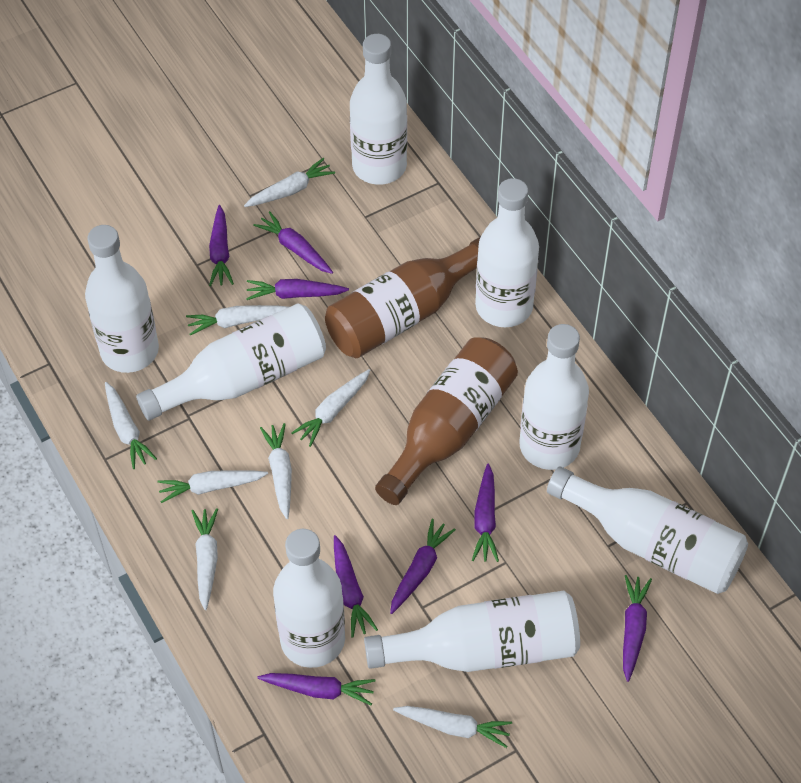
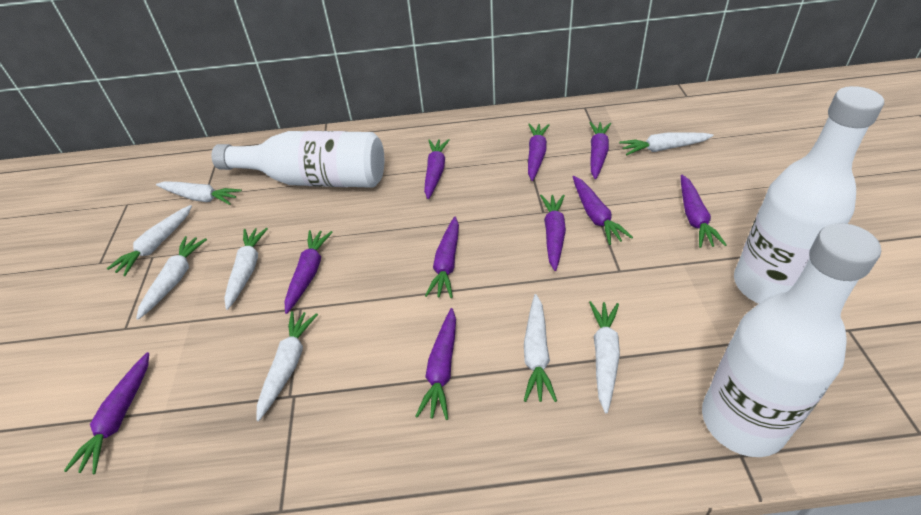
brown bottle: [325,236,481,358] [375,337,518,505] = 2 -> none = 0
purple carrot: [209,205,234,286] [246,279,349,300] [253,211,333,274] [258,673,376,705] [334,535,378,638] [390,519,456,614] [472,463,499,562] [623,575,652,682] = 8 -> [64,352,149,474] [285,230,333,314] [415,308,456,420] [424,139,449,199] [425,217,459,298] [528,123,550,181] [540,195,566,271] [573,176,633,245] [589,122,611,179] [681,175,727,248] = 10
white bottle: [85,225,159,373] [136,303,326,421] [273,529,345,668] [350,34,407,185] [364,591,580,672] [475,178,539,327] [519,324,589,470] [547,466,748,594] = 8 -> [211,131,384,188] [702,223,881,457] [734,86,884,304] = 3

